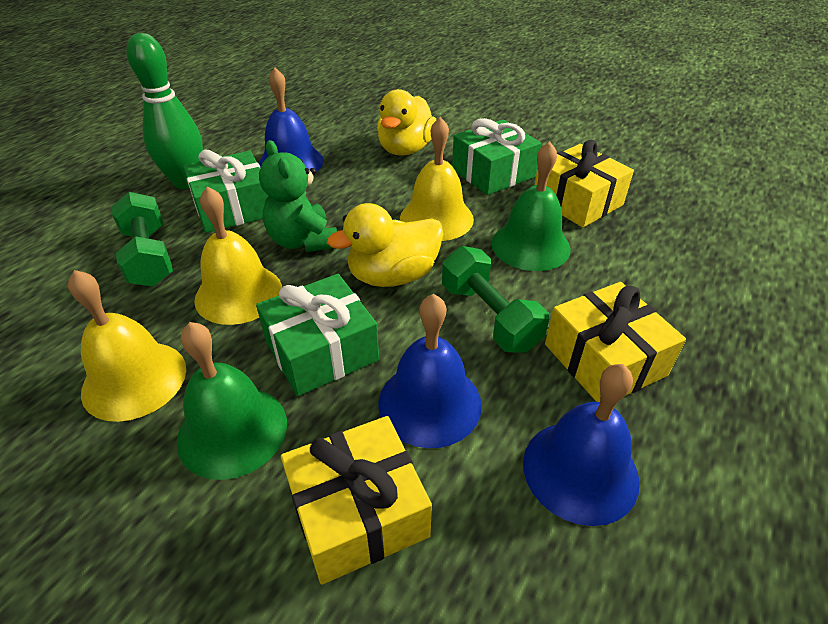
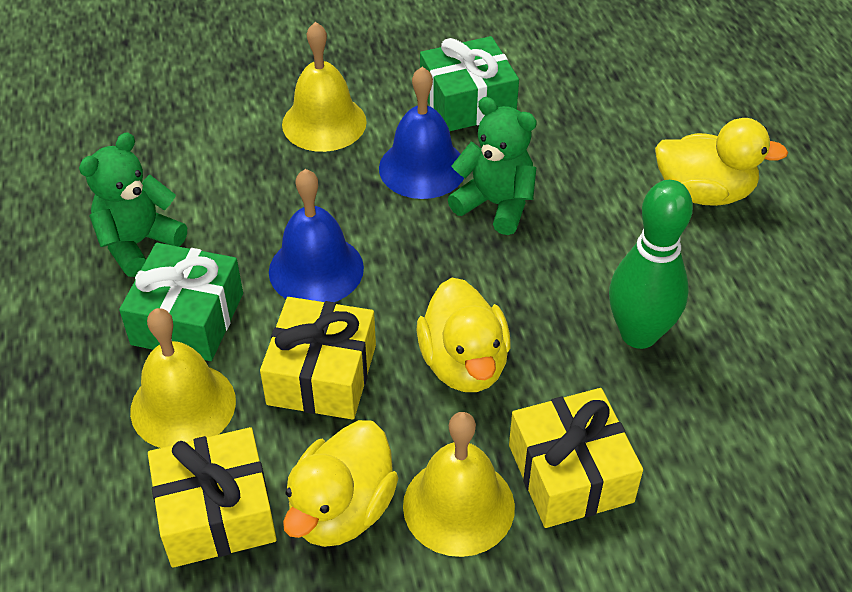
blue bell: [259,68,324,172] [378,294,482,448] [523,364,640,526] = 3 -> [269,169,364,302] [379,66,464,199] = 2
green bell: [177,322,287,480] [492,141,571,271] = 2 -> none = 0
green dumbbell: [111,192,173,286] [442,246,549,352] = 2 -> none = 0
green gift: [183,149,268,233] [256,274,379,396] [452,118,541,195] = 3 -> [119,243,243,361] [420,36,519,131] = 2
green teddy bear: [259,140,337,252] = 1 -> [79,132,187,277] [447,97,537,235] = 2
yellow duck: [327,203,443,287] [377,89,436,156] = 2 -> [283,420,398,547] [416,278,510,392] [655,118,788,206] = 3

